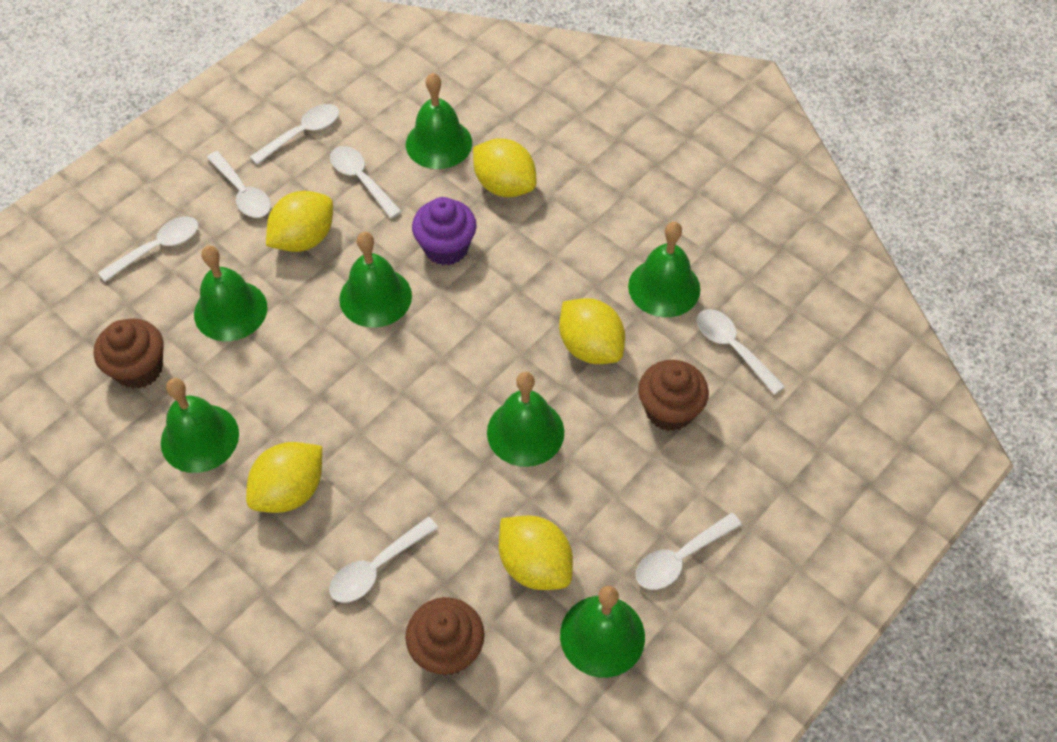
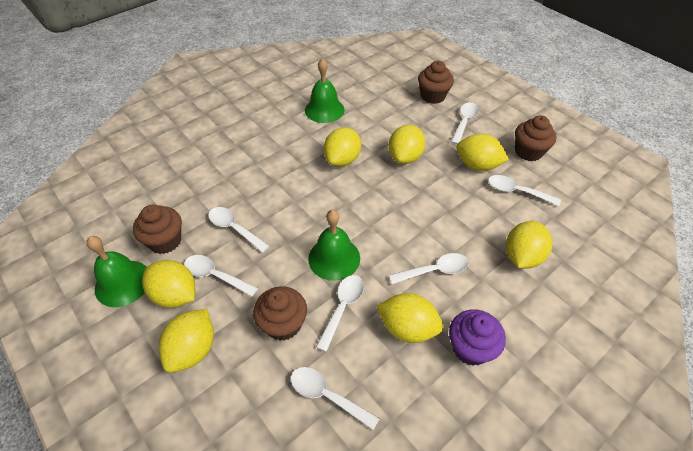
brown cupcake: [94,319,164,389] [405,597,485,676] [638,360,709,431] = 3 -> [133,205,182,254] [253,286,307,341] [418,61,454,104] [515,115,557,161] = 4
green bell: [161,378,239,473] [194,246,268,341] [339,232,412,328] [406,73,472,169] [487,372,564,467] [560,586,645,678] [628,221,701,317] = 7 -> [86,236,146,307] [305,58,345,123] [308,210,360,281] = 3
yellow lemon: [246,442,322,513] [266,191,333,252] [473,138,536,197] [499,516,573,590] [559,298,625,364] = 5 -> [142,260,195,308] [159,309,214,373] [324,127,361,167] [376,293,444,343] [389,125,425,164] [456,133,509,171] [506,221,552,268] = 7

